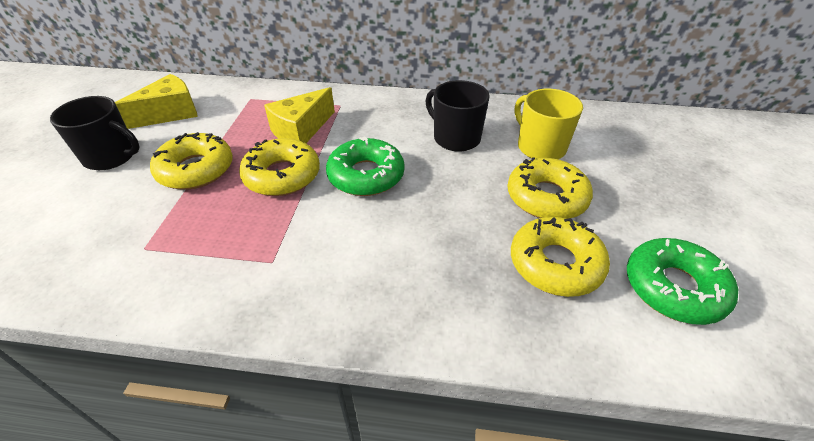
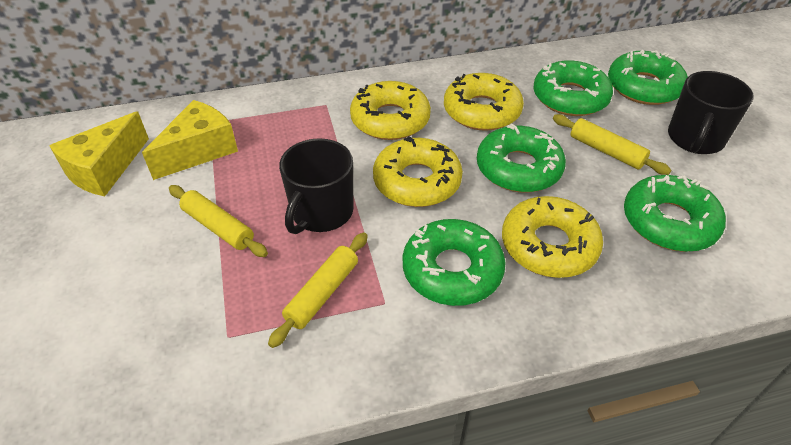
green donut: [326,136,405,196] [627,238,738,325] = 2 -> [403,219,506,306] [477,124,566,192] [533,60,613,116] [608,50,688,105] [624,175,726,252] = 5
yellow mug: [515,89,583,159] = 1 -> none = 0
yellow rolling pin: none = 0 -> [169,185,268,257] [268,233,368,348] [553,114,671,175] = 3

